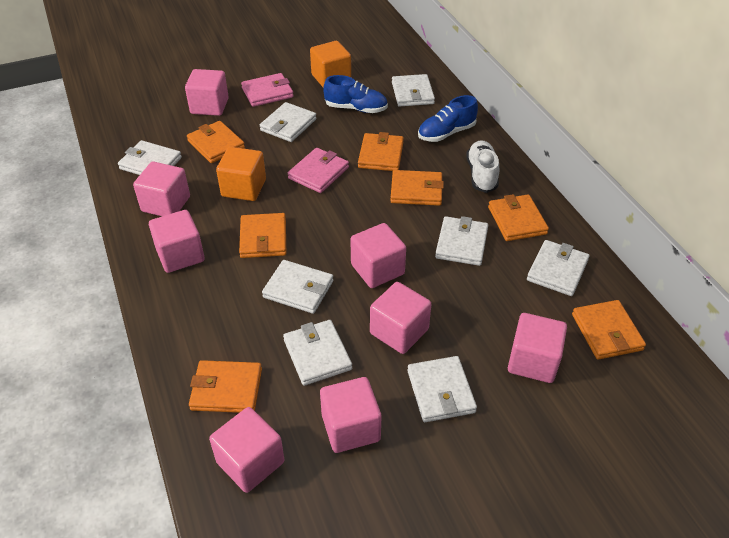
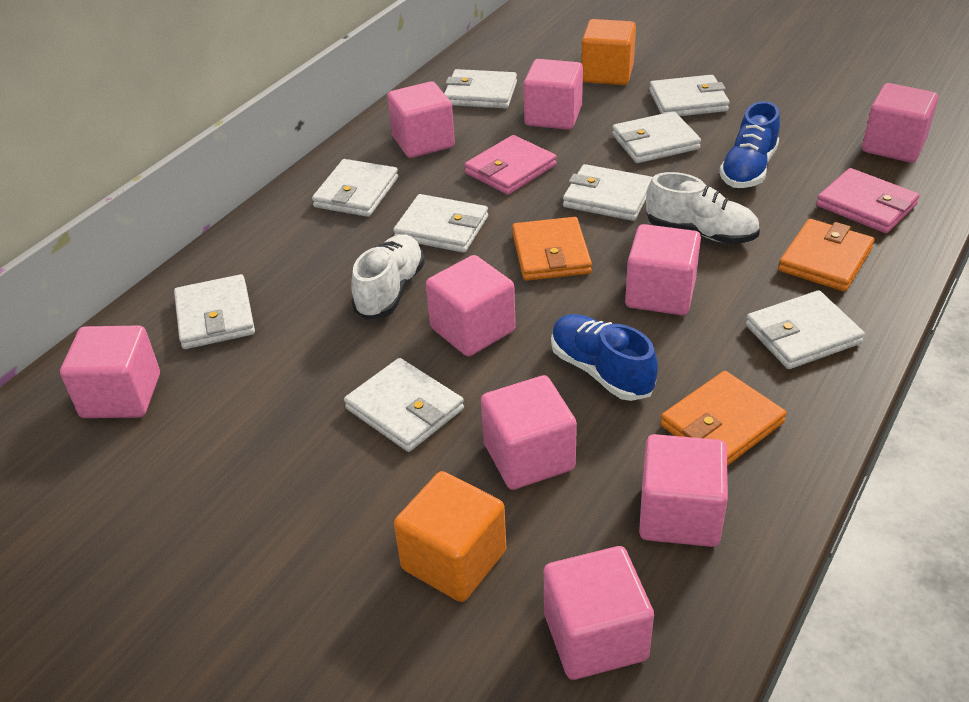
orange wallet: [187,121,245,163] [189,360,262,413] [239,213,286,258] [358,132,404,171] [390,170,444,206] [488,194,549,241] [572,300,646,360] = 7 -> [512,217,592,281] [660,371,787,466] [778,219,874,292] = 3
pink cube: [133,162,190,216] [149,210,205,273] [185,69,229,116] [209,407,284,493] [320,377,381,453] [350,223,406,288] [370,282,431,354] [508,313,567,383] = 8 -> [60,325,160,418] [387,81,455,158] [426,255,516,357] [481,375,577,490] [524,59,583,130] [544,546,654,680] [625,224,701,315] [639,434,728,547] [862,83,938,163] = 9
white shoe: [466,140,499,193] = 1 -> [351,234,425,319] [646,172,760,244] = 2
white wallet: [118,140,182,175] [260,102,317,142] [262,260,333,314] [283,320,352,386] [392,74,435,107] [407,356,477,422] [435,216,488,266] [527,240,589,296] = 8 -> [174,274,255,349] [312,159,398,217] [344,358,464,452] [393,194,488,253] [444,69,517,109] [563,164,653,221] [612,111,701,163] [649,75,730,116] [746,290,865,369] = 9

